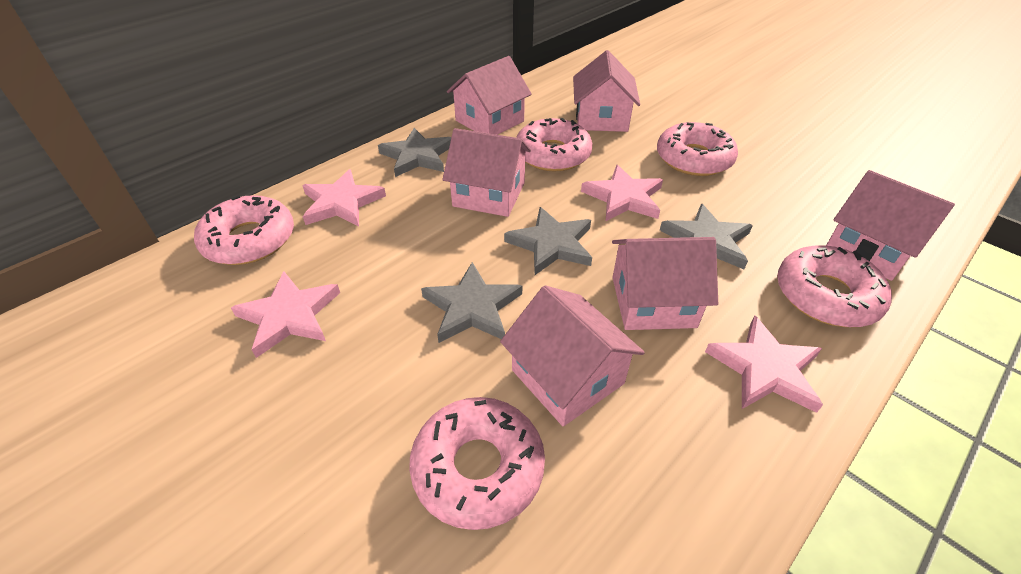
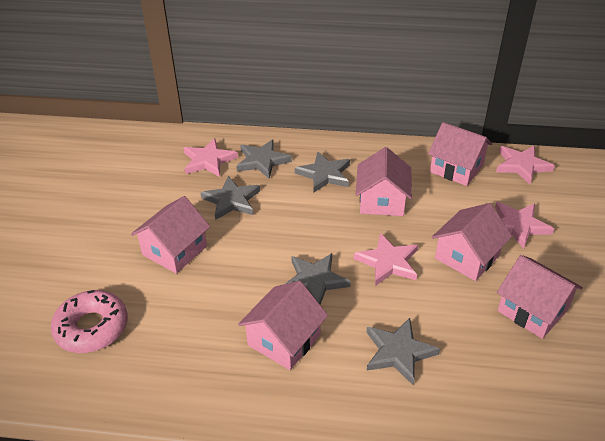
grey star: [378,128,451,177] [421,262,522,343] [504,207,592,275] [660,204,753,269] = 4 -> [201,176,260,220] [236,139,292,179] [285,253,351,305] [295,152,350,192] [366,318,440,385] = 5
pink donut: [194,195,294,265] [409,397,545,530] [516,118,593,171] [657,122,738,176] [777,245,892,327] = 5 -> [51,290,128,353] = 1

